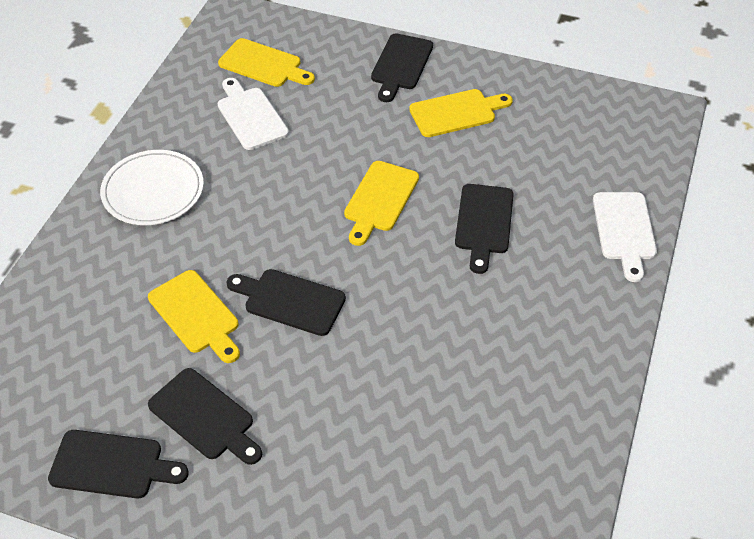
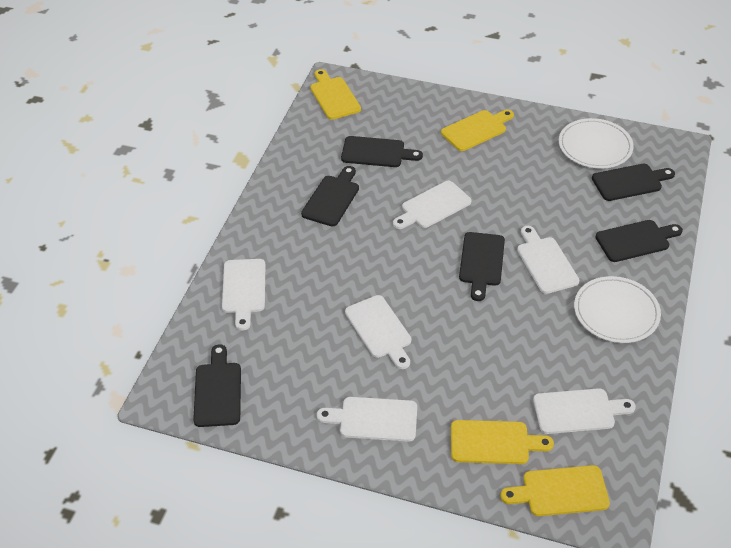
black cutting board: [48,430,189,498] [148,368,262,465] [226,269,346,336] [371,33,433,102] [455,184,514,274] = 5 -> [193,344,241,427] [301,166,359,227] [341,136,423,167] [459,232,505,301] [592,164,675,201] [595,220,683,262] = 6
white cutting board: [217,78,289,150] [593,192,657,282] = 2 -> [222,259,265,331] [317,397,417,442] [345,295,411,369] [393,181,471,229] [517,226,579,294] [533,388,636,434] = 6
white plate: [100,150,204,225] = 1 -> [559,118,634,169] [574,276,661,343] = 2

